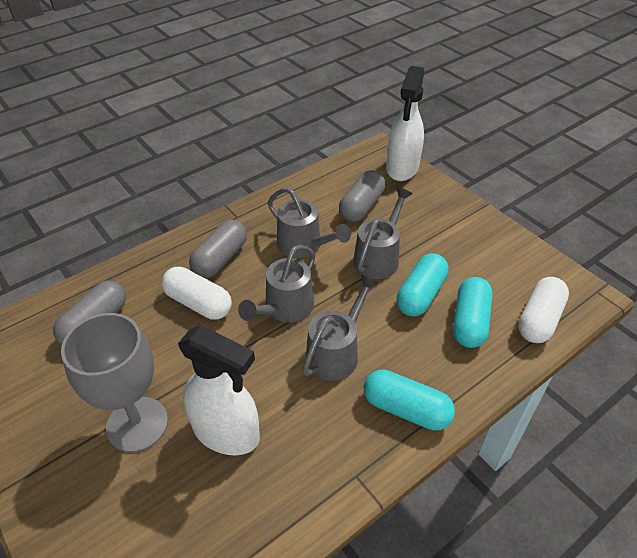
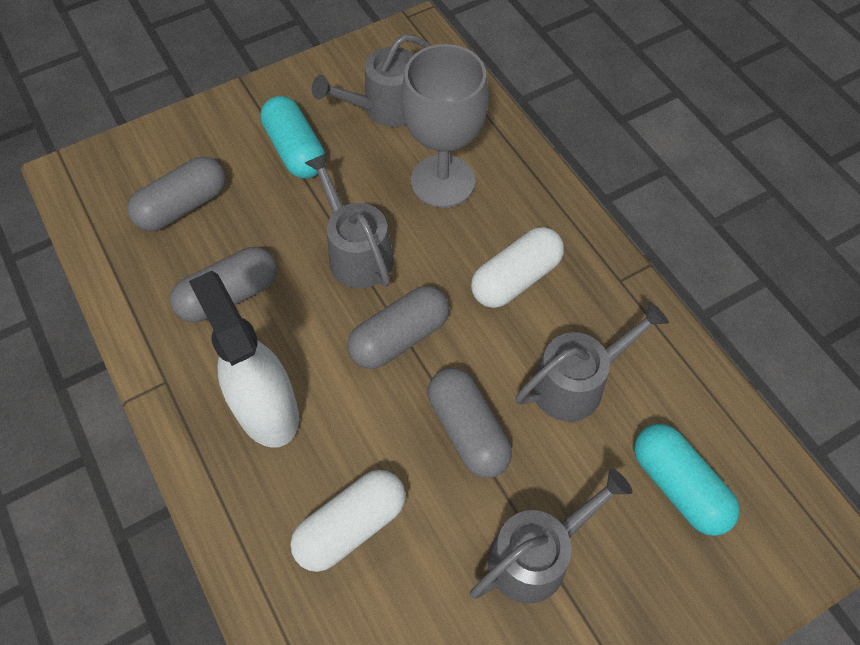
grey capsule: [53,281,126,345] [189,220,247,278] [339,170,385,222] = 3 -> [127,156,226,231] [170,247,277,322] [347,286,449,369] [428,368,512,478] = 4
turquoise capsule: [364,369,455,431] [396,253,449,316] [453,277,493,348] = 3 -> [260,96,325,178] [634,424,740,536] = 2
white spray bottle: [178,325,260,455] [386,66,424,181] = 2 -> [189,271,299,448] = 1

